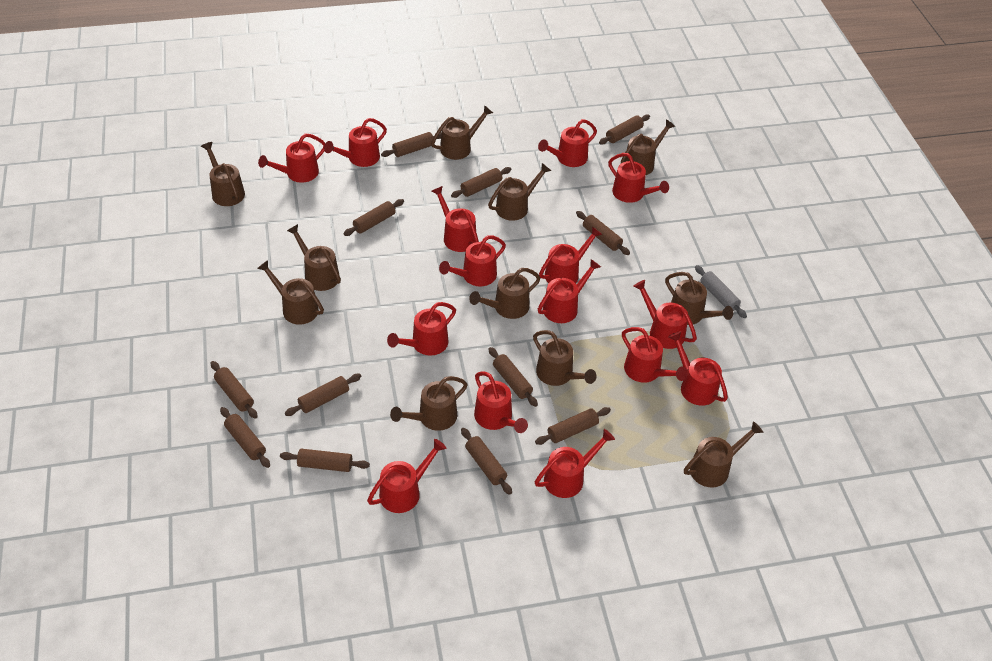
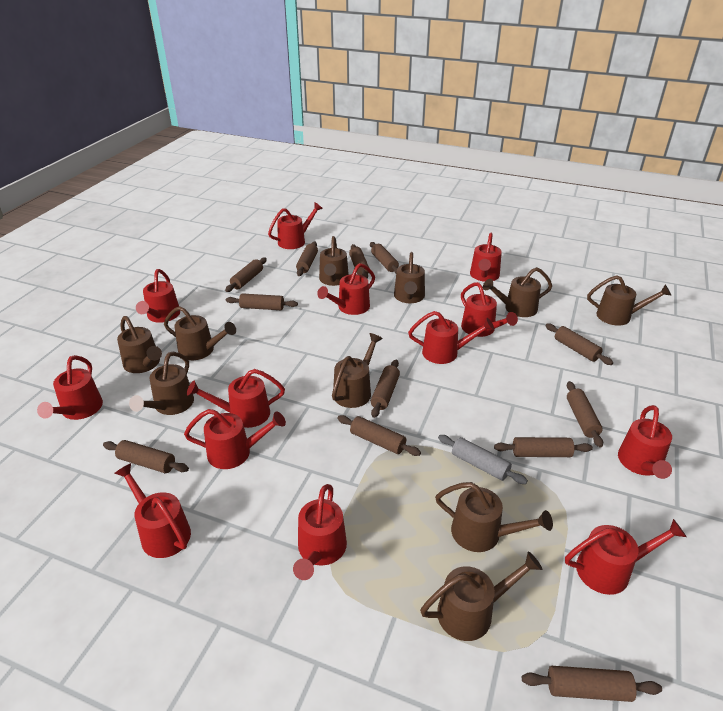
brown watering can: [201,142,245,206] [257,260,324,325] [287,224,341,291] [390,376,468,431] [431,105,493,160] [469,268,540,319] [488,163,551,221] [533,330,597,386] [621,119,676,175] [665,272,733,325] [684,421,764,488] = 11 -> [117,316,162,373] [129,352,194,415] [164,306,236,360] [319,236,349,286] [332,333,383,408] [394,252,425,303] [420,551,542,641] [435,482,553,552] [483,267,552,317] [587,275,672,326] = 10
red watering can: [258,134,325,183] [324,118,387,167] [367,439,446,513] [387,302,456,355] [432,186,479,252] [439,235,506,286] [474,371,528,433] [535,429,615,498] [538,119,597,167] [538,259,601,323] [539,227,603,283] [608,153,669,203] [622,327,688,383] [633,280,697,349] [668,331,728,406] = 15 -> [37,355,103,420] [114,463,191,558] [136,269,180,323] [184,409,286,469] [187,369,285,428] [268,202,323,249] [293,484,347,580] [317,263,375,315] [408,311,494,364] [461,282,518,337] [470,233,502,282] [565,519,687,595] [618,405,672,479] = 13

